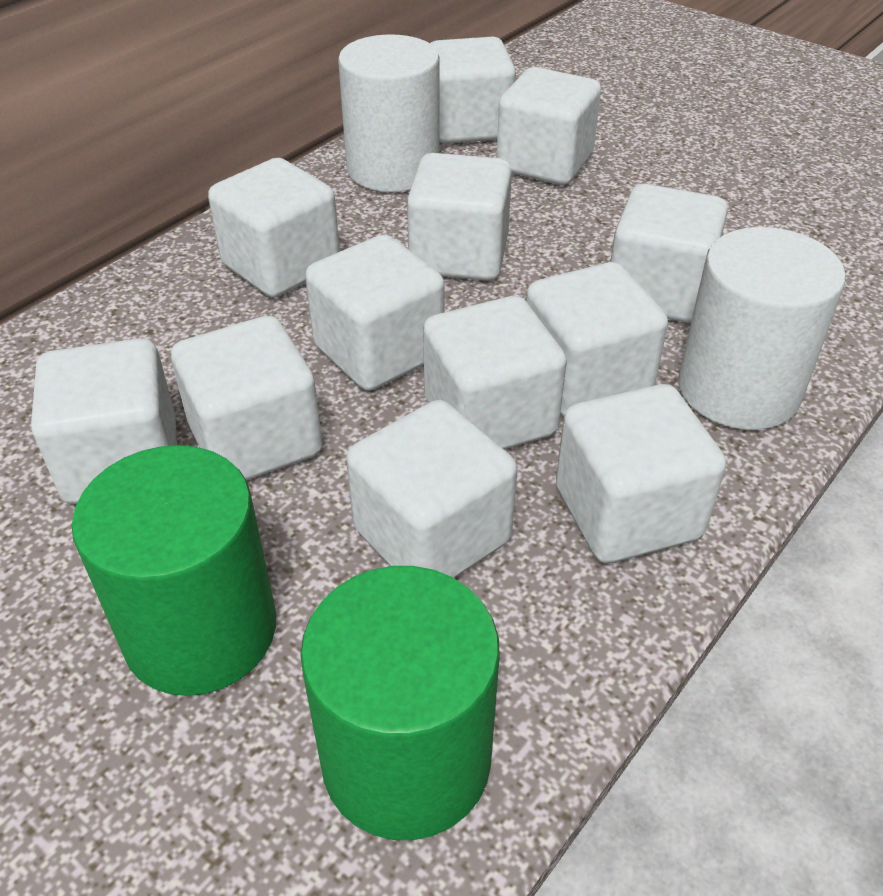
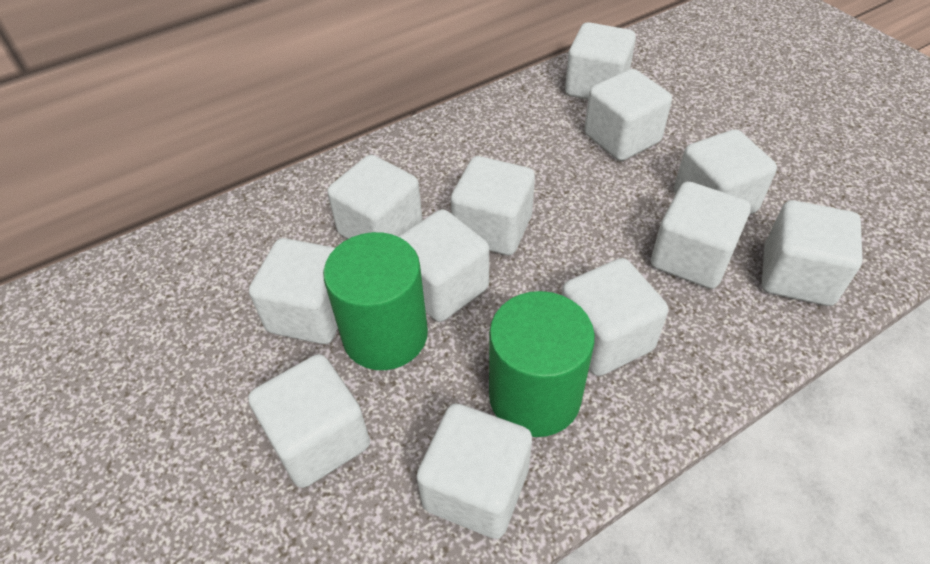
white cylinder: [338,34,440,192] [678,227,846,430] = 2 -> none = 0

